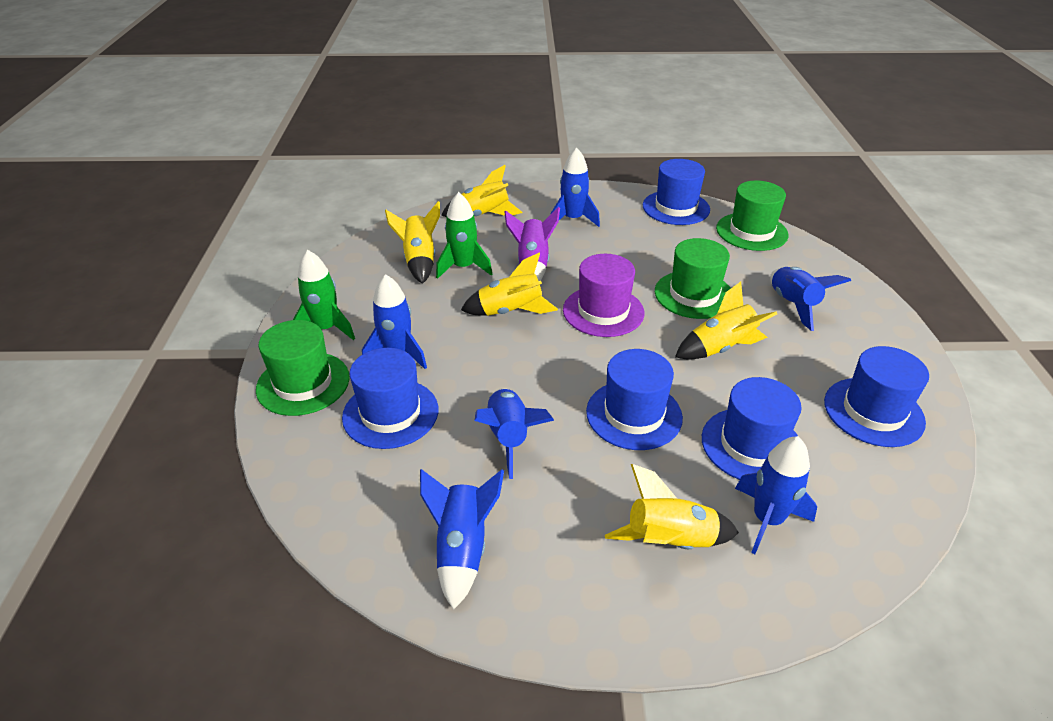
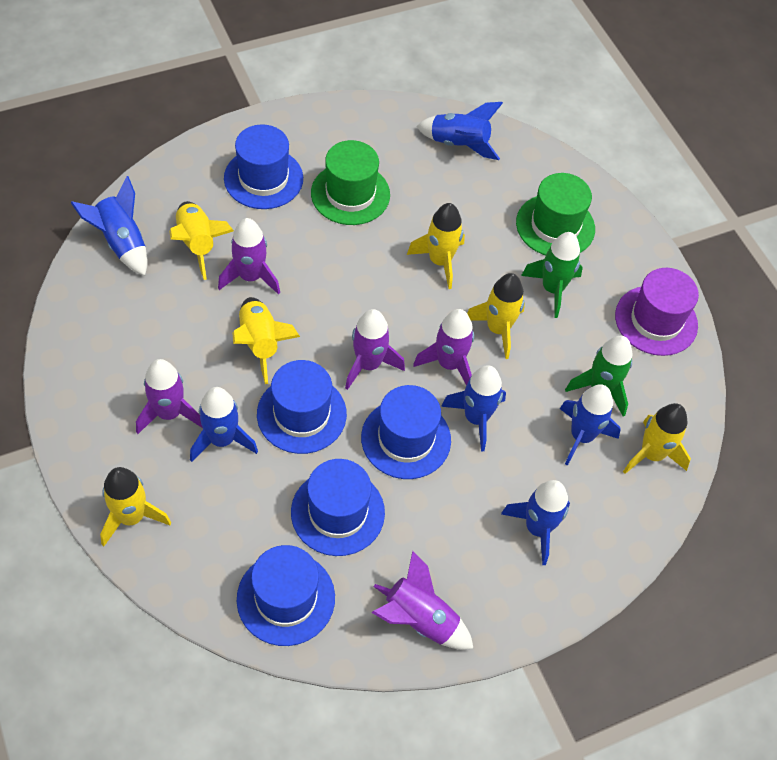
green hat: [256,320,350,416] [655,238,731,319] [716,181,788,251] = 3 -> [311,140,390,225] [516,173,595,255] = 2
purple rocket: [505,207,560,281] = 1 -> [136,359,202,434] [218,218,280,295] [345,309,405,390] [371,551,474,650] [413,309,474,386] = 5
yellow rocket: [385,201,440,284] [441,165,523,217] [461,253,558,316] [605,464,739,549] [675,282,777,360] = 5 -> [100,467,171,546] [169,201,234,280] [232,297,300,384] [407,203,465,289] [467,273,525,359] [623,403,691,474] = 6

